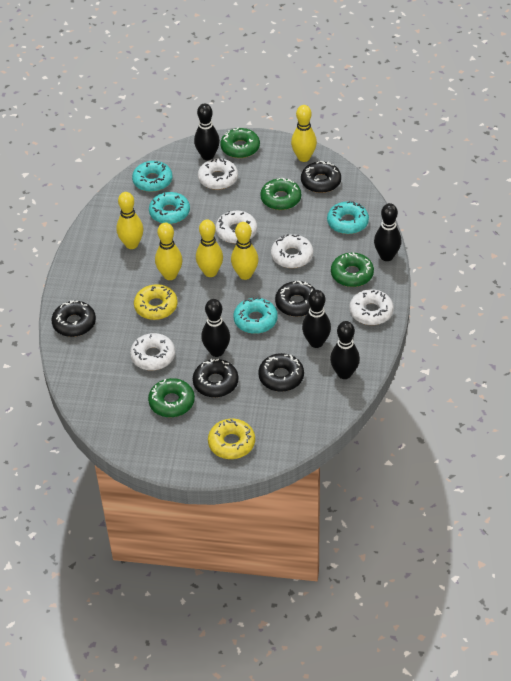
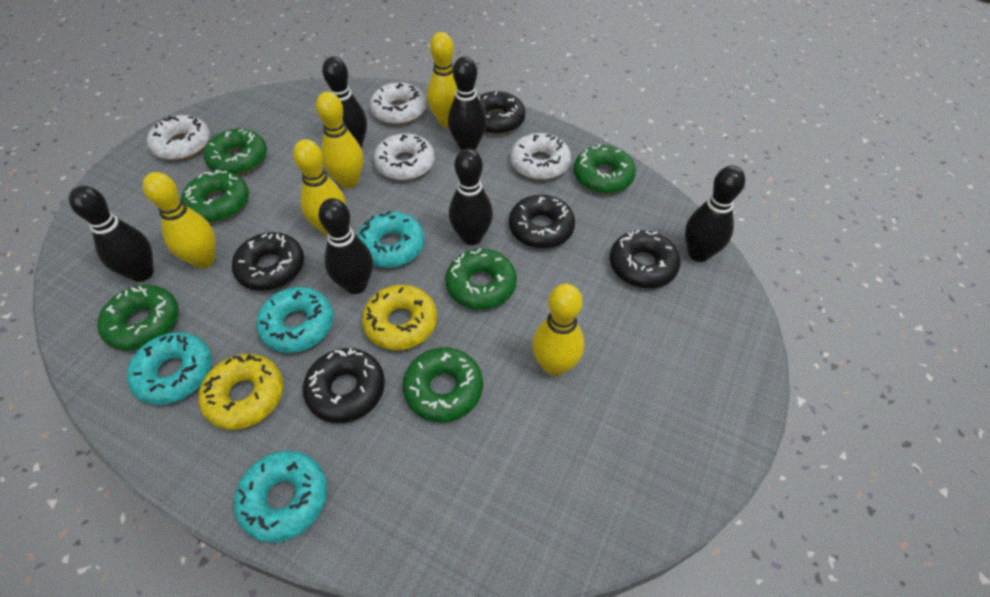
black bowling pin: [194,103,220,160] [201,299,230,357] [302,290,331,348] [330,321,360,379] [374,203,401,261] = 5 -> [69,186,154,282] [318,198,373,294] [322,56,367,148] [448,56,487,150] [449,149,493,245] [685,165,745,262] = 6
green donut: [148,378,195,417] [220,127,260,158] [260,178,301,210] [331,253,374,287] = 4 -> [97,285,179,351] [181,170,249,222] [204,129,267,175] [402,347,483,422] [445,248,517,310] [573,144,636,194] = 6
white donut: [130,333,175,371] [198,158,238,190] [216,211,257,243] [271,234,313,268] [349,289,394,325] = 5 -> [147,115,210,160] [370,82,426,125] [374,133,435,181] [510,133,571,180] = 4

